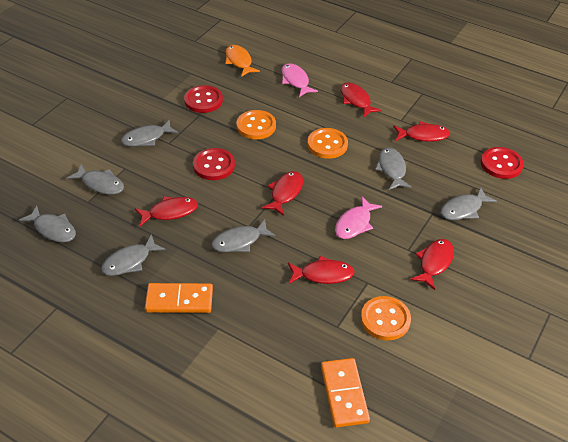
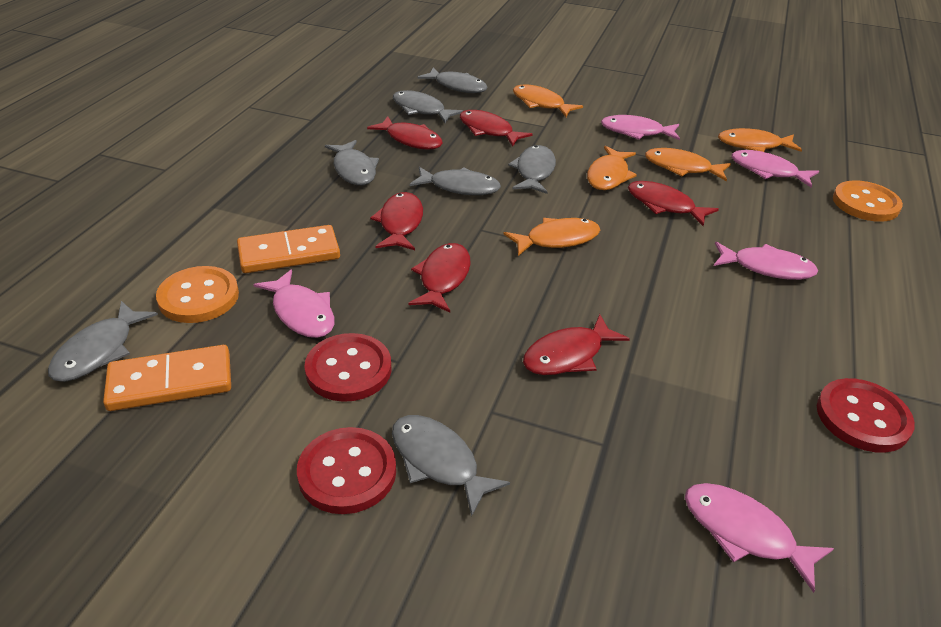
orange button: [237,110,276,139] [307,128,348,159] [361,296,411,340] = 3 -> [156,266,239,323] [833,180,903,222] = 2
orange fish: [225,45,260,77] = 1 -> [504,218,600,256] [513,84,583,117] [587,146,637,190] [645,148,731,181] [718,128,802,152] = 5
pink fish: [281,63,318,97] [335,196,382,239] = 2 -> [253,269,334,338] [601,115,680,140] [685,483,834,593] [714,242,818,280] [732,150,819,188] = 5

